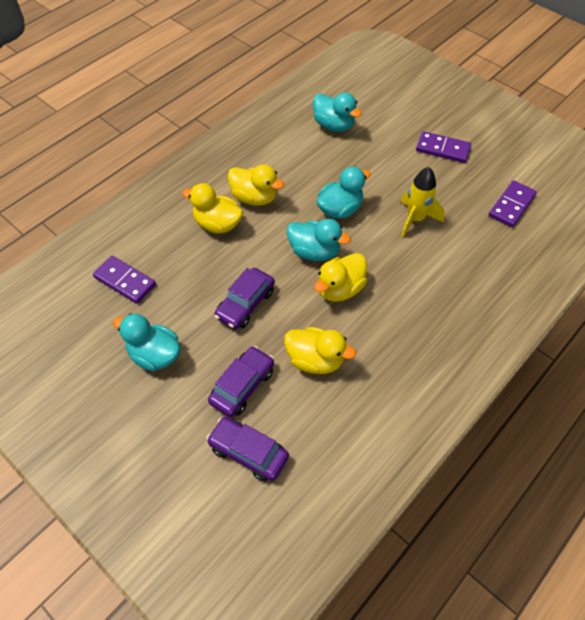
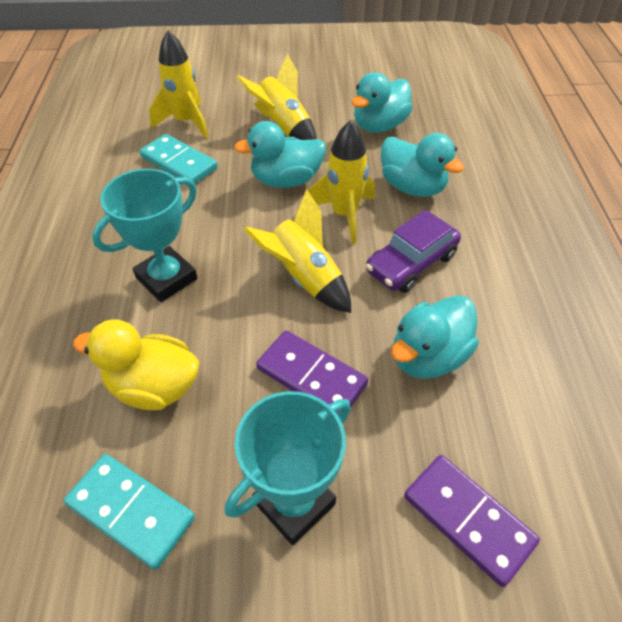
purple car: [206,417,289,482] [208,346,274,417] [214,268,275,329] = 3 -> [366,210,461,293] = 1
purple domino: [93,256,156,304] [416,131,471,163] [488,180,537,227] = 3 -> [256,330,368,415] [404,455,540,587] = 2
turquoise domino: none = 0 -> [64,454,195,570] [140,134,218,184] = 2
turquoise trophy: none = 0 -> [92,169,197,302] [225,391,351,545] = 2
yellow duck: [182,183,243,233] [228,165,284,206] [284,327,356,374] [314,253,367,302] = 4 -> [73,319,199,410] = 1
yellow rocket: [401,167,444,238] = 1 -> [149,30,208,138] [236,54,317,140] [243,189,351,313] [308,120,375,244] = 4

